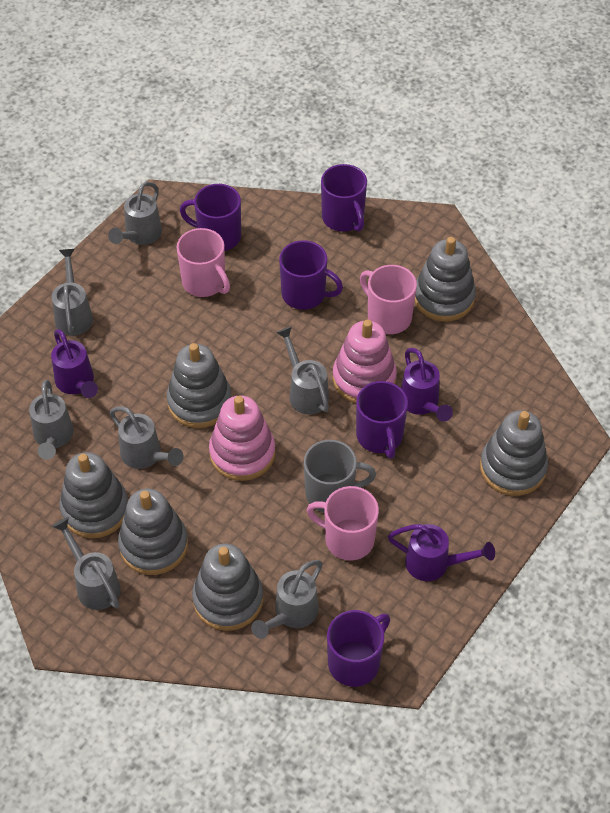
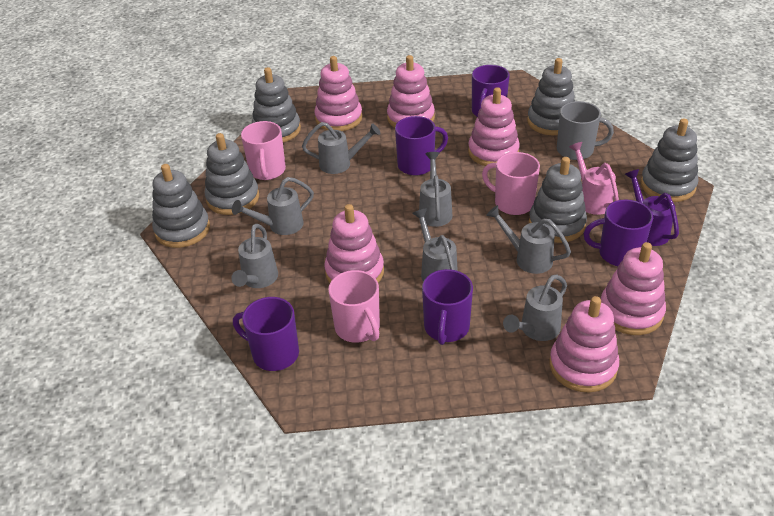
pink stacking toy: [209,395,276,481] [333,320,397,403] = 2 -> [314,56,362,131] [324,204,384,283] [387,55,435,128] [468,87,520,166] [549,296,619,393] [601,242,666,335] = 6
pink watering can: none = 0 -> [569,142,619,215] = 1
purple watering can: [51,329,98,398] [388,524,495,581] [401,348,453,422] = 3 -> [625,169,679,246] = 1

